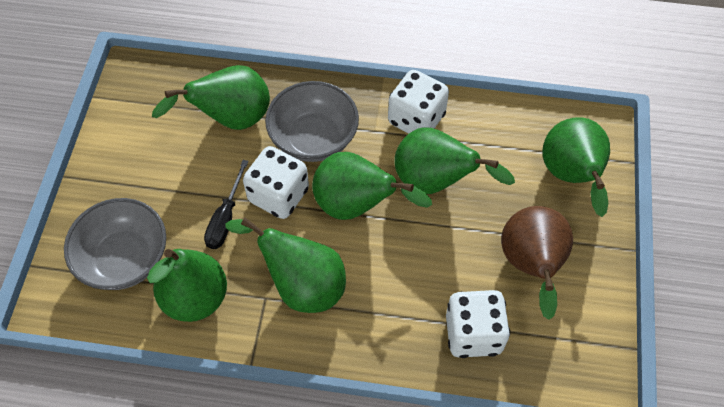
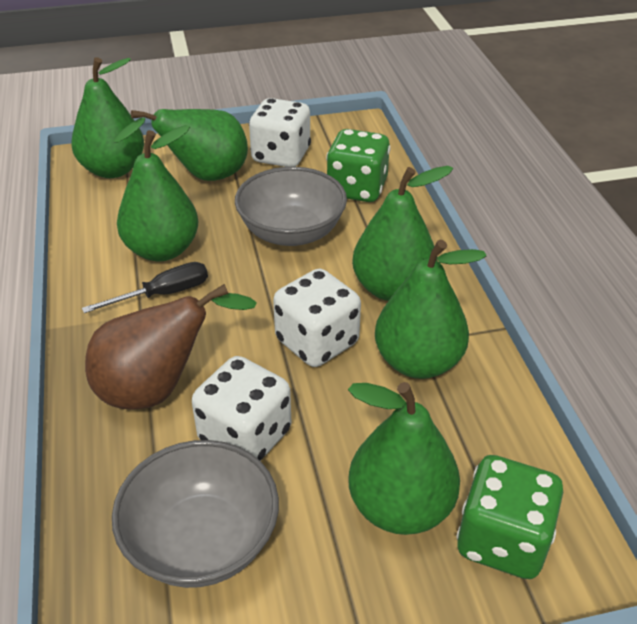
green dice: none = 0 -> [326,129,390,202] [456,455,563,579] = 2

